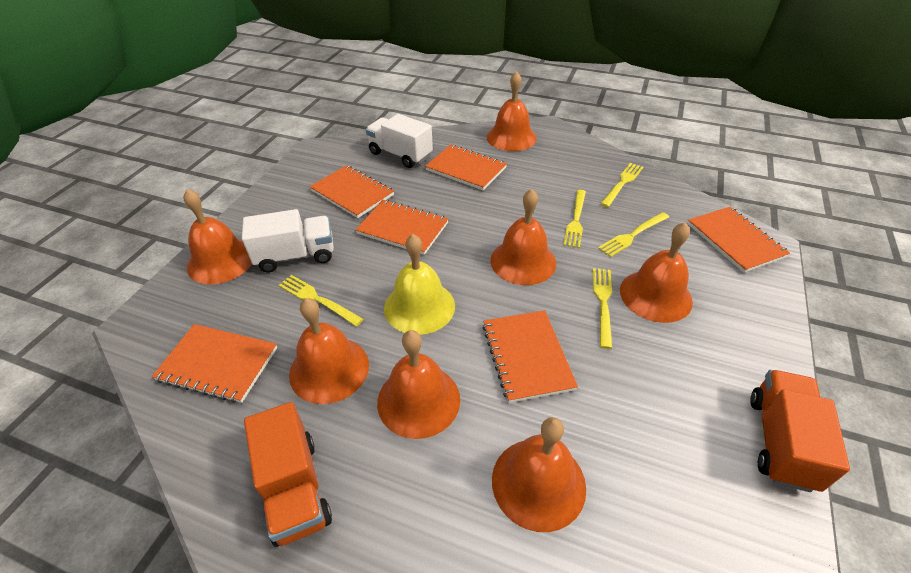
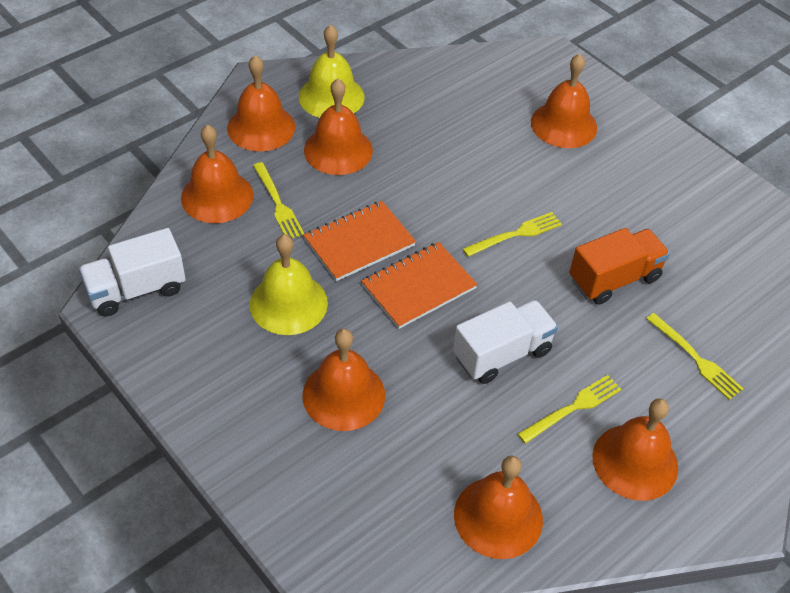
orange notebook: [152,324,277,403] [309,165,394,218] [355,200,449,255] [425,145,507,190] [483,310,578,403] [688,206,790,273] = 6 -> [303,201,416,281] [361,242,478,329] = 2
orange truck: [244,402,332,547] [751,370,850,492] = 2 -> [569,228,670,305] = 1
yellow bell: [384,234,455,335] = 1 -> [250,234,328,335] [299,25,364,118] = 2
yellow fork: [279,275,363,326] [563,190,586,248] [593,268,612,349] [598,212,669,257] [600,163,643,207] = 5 -> [253,162,304,238] [463,212,562,257] [518,375,622,444] [646,313,744,400] = 4

